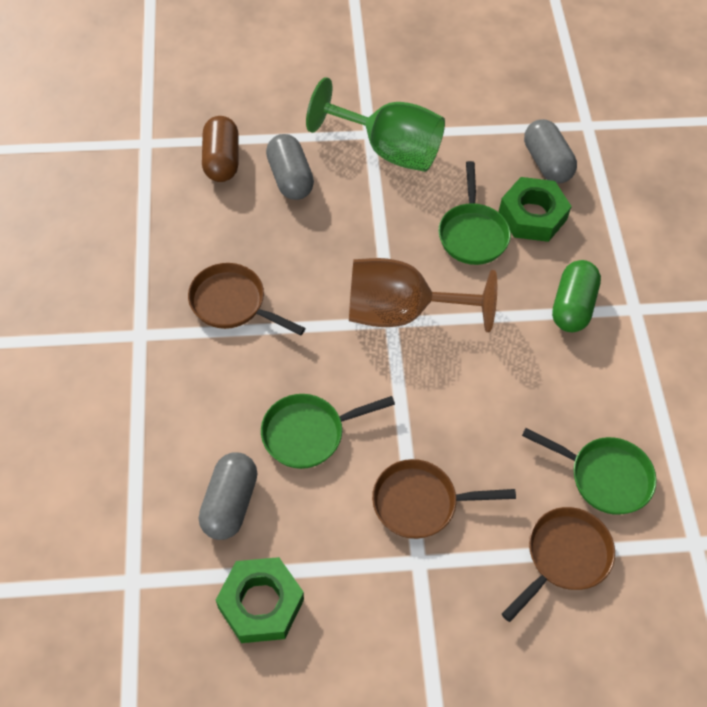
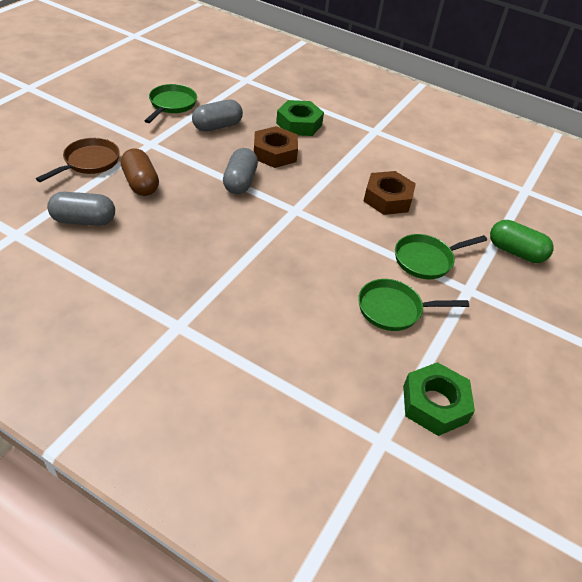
brown goblet: [349,258,497,332] = 1 -> none = 0
brown nut: none = 0 -> [254,126,298,168] [363,171,416,215] = 2
brown pan: [188,263,306,335] [372,459,516,539] [502,507,615,622] = 3 -> [36,138,120,182] = 1
green goblet: [306,77,445,172] = 1 -> none = 0

